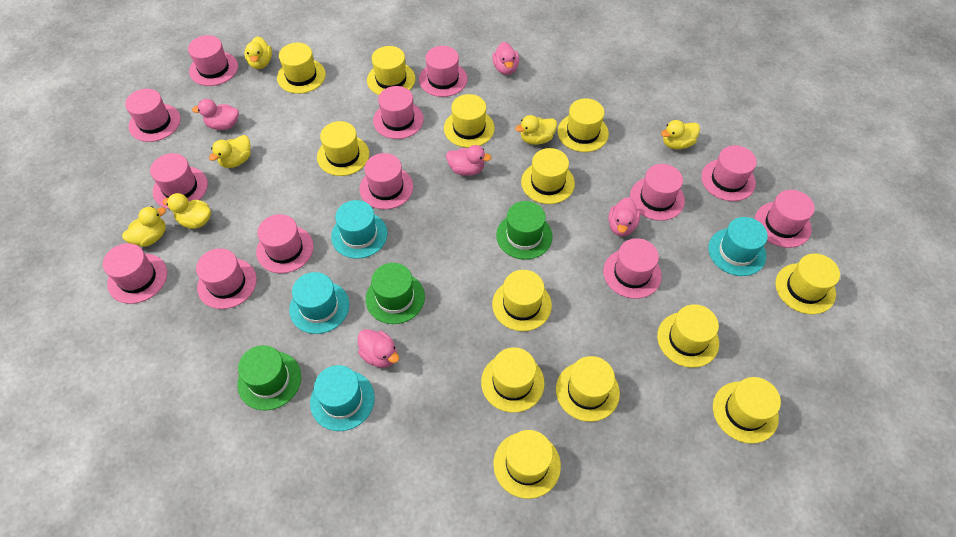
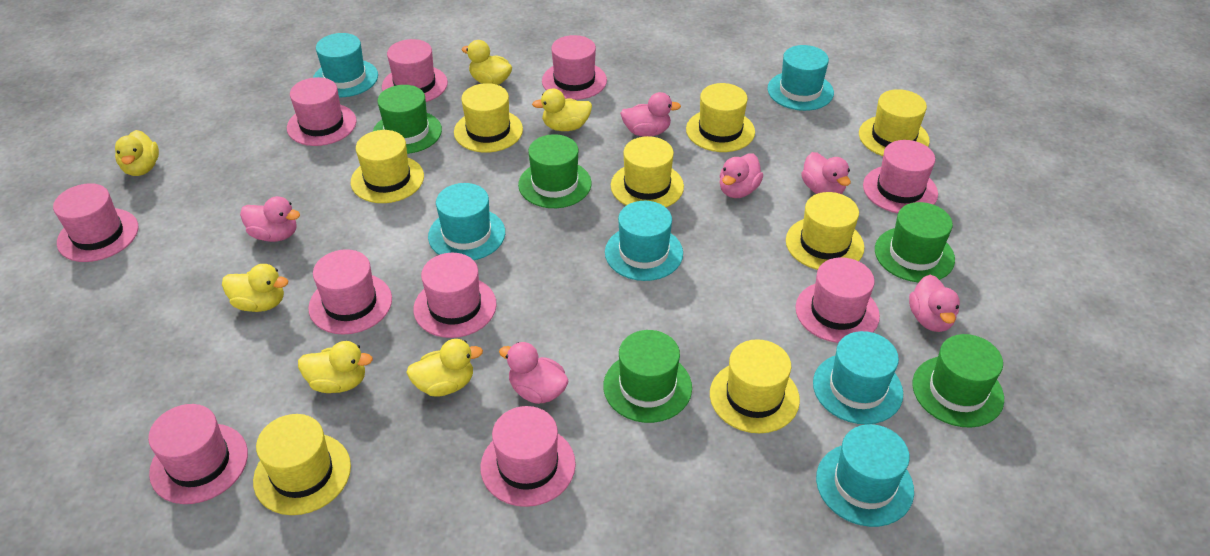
green hat: [237,345,301,410] [366,263,425,324] [496,201,553,260] = 3 -> [373,85,442,154] [518,134,592,208] [603,330,692,423] [875,202,955,283] [912,334,1004,428] = 5
pink duck: [192,99,239,130] [358,329,399,368] [446,145,491,176] [492,42,519,75] [608,197,640,236] = 5 -> [240,196,300,242] [499,342,569,404] [620,92,681,137] [720,153,763,198] [801,152,851,194] [909,275,960,332] = 6
pink hat: [103,243,167,304] [125,89,181,142] [150,153,208,209] [188,35,238,86] [196,248,257,309] [256,214,314,273] [359,153,413,209] [373,86,424,139] [419,46,467,97] [603,238,662,299] [630,164,685,221] [701,145,757,201] [755,190,815,248] = 13 -> [53,183,138,262] [148,404,248,504] [287,77,357,146] [308,249,392,335] [382,39,448,102] [413,253,497,338] [480,406,576,507] [542,35,607,100] [795,257,880,343] [863,140,938,213] = 10
turquoise hat: [289,272,349,334] [310,365,375,431] [331,200,388,259] [708,217,768,276] = 4 -> [313,33,378,97] [428,183,505,260] [605,201,683,281] [767,45,834,111] [813,331,903,424] [816,424,914,527] = 6
yellow hat: [277,43,326,94] [317,121,369,176] [367,46,416,95] [444,94,495,148] [481,347,545,413] [492,270,552,331] [493,430,561,499] [521,148,575,204] [556,356,620,422] [557,98,609,152] [657,304,719,368] [713,377,781,444] [775,253,840,314] = 13 -> [253,414,351,515] [351,130,424,203] [454,83,523,153] [611,136,684,207] [686,83,755,152] [710,339,800,433] [786,192,864,270] [859,89,930,156] = 8

